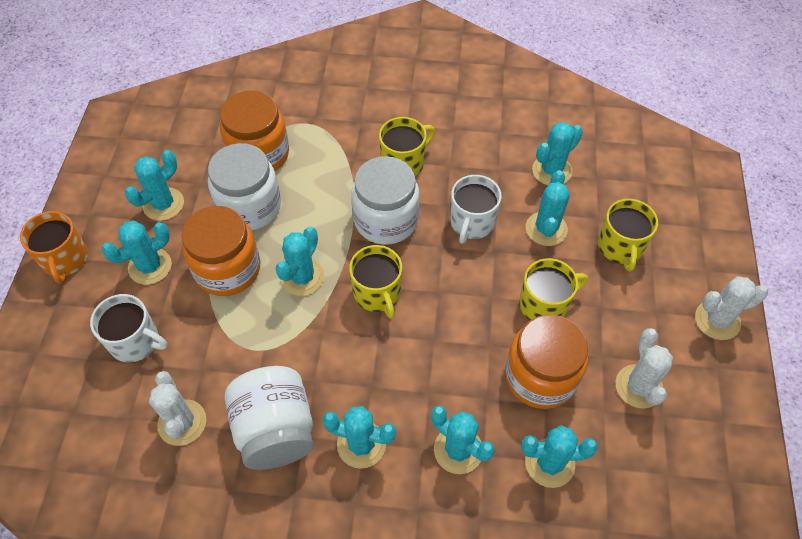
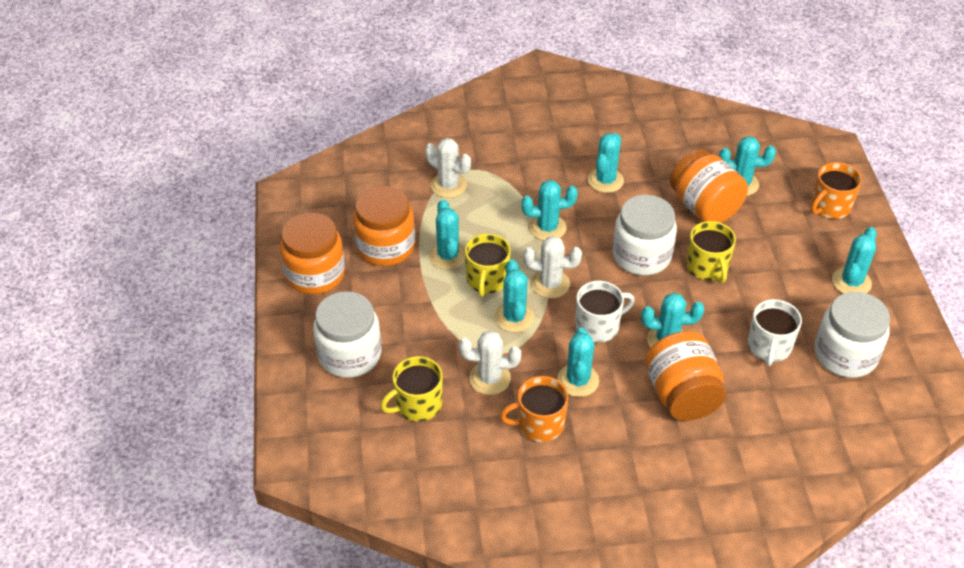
orange jar: [182,206,260,296] [220,91,289,171] [505,315,588,409] = 3 -> [280,213,345,294] [353,186,415,266] [645,331,726,421] [670,149,748,223] = 4
orange mug: [20,211,88,284] = 1 -> [500,376,568,442] [811,162,862,219] = 2
yellow mug: [349,245,402,319] [379,117,435,176] [519,258,588,320] [598,199,658,272] = 4 -> [380,356,443,421] [465,234,511,297] [686,221,736,283] = 3

